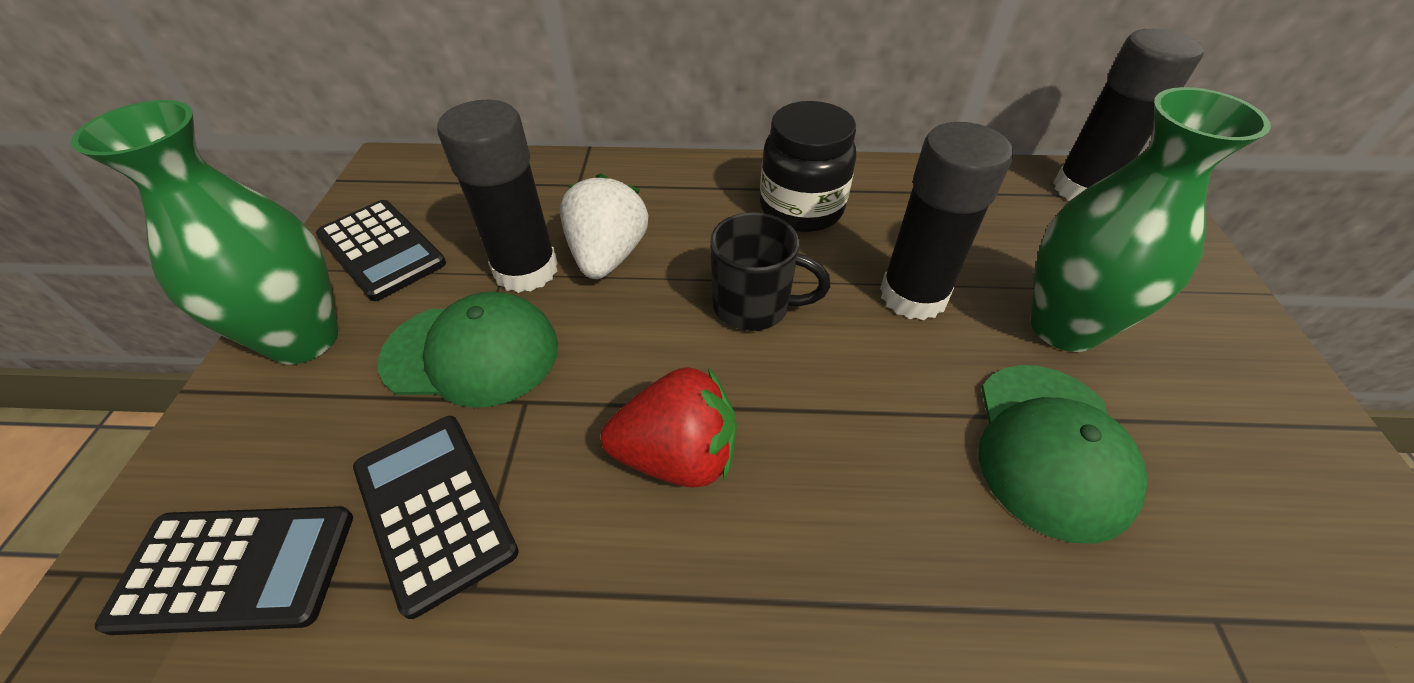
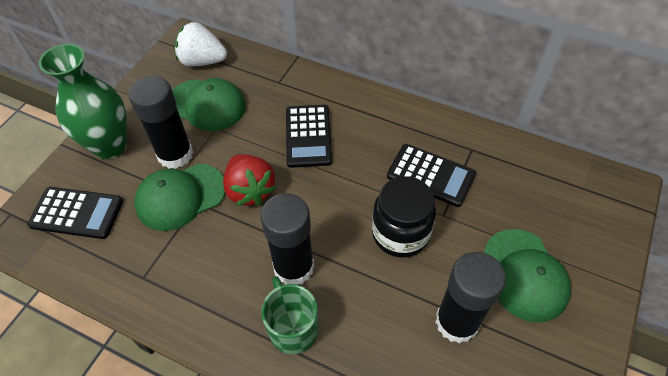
black mug: [710,212,830,331] = 1 -> none = 0
green cap: [378,291,558,408] [979,365,1148,544] = 2 -> [134,164,225,231] [172,78,246,131] [484,229,571,323] = 3
green mug: none = 0 -> [261,276,318,354] = 1
green vase: [71,100,339,365] [1030,87,1271,352] = 2 -> [39,44,127,159] = 1

